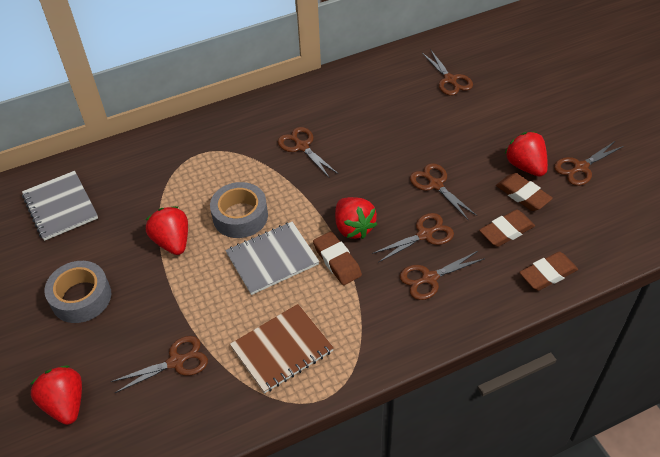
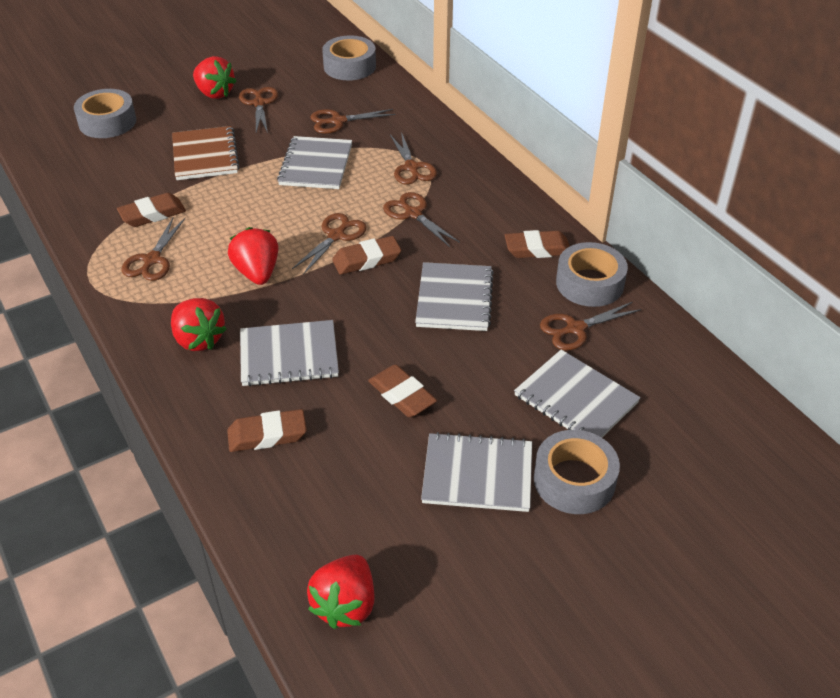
brown eraser: [313,232,362,285] [479,210,535,247] [496,173,553,211] [519,252,578,291] = 4 -> [117,193,186,227] [227,409,307,452] [332,236,401,275] [368,364,437,417] [505,230,570,258] = 5
grey notebook: [22,171,98,241] [226,222,319,295] = 2 -> [240,320,339,386] [277,136,352,189] [415,262,494,331] [421,432,532,512] [514,350,641,438] = 5
grey tape: [44,261,111,323] [210,182,268,238] = 2 -> [74,89,136,138] [322,35,376,80] [534,430,620,514] [556,242,628,307] = 4

